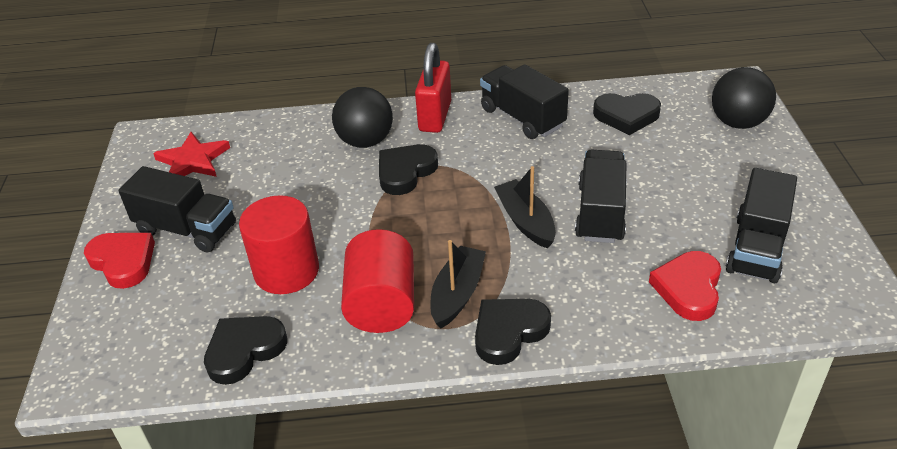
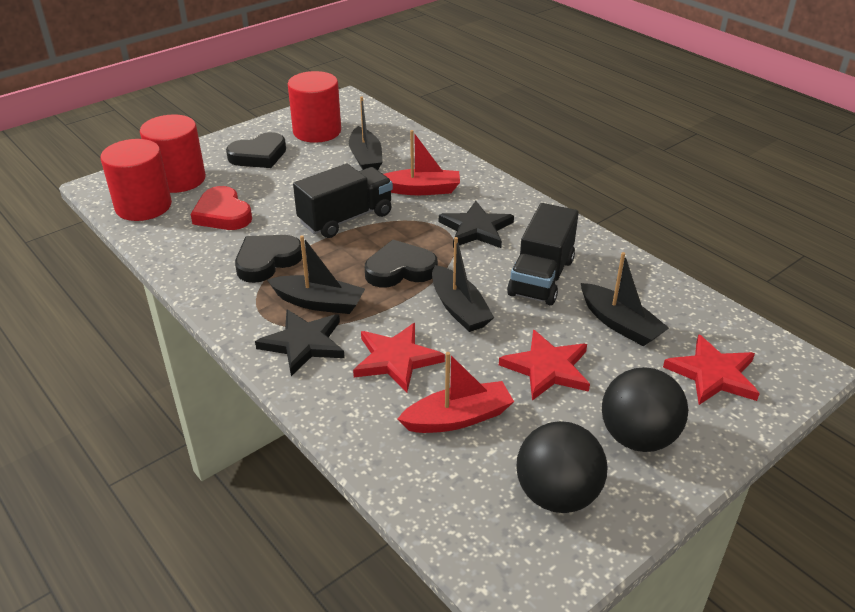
black boat: [430,240,486,328] [494,166,556,249] = 2 -> [267,235,365,314] [349,96,382,170] [432,237,494,332] [581,252,669,346] = 4
black heart: [204,316,287,385] [379,144,438,195] [475,299,551,365] [593,93,661,135] = 4 -> [226,132,286,168] [235,235,302,283] [365,240,438,287] = 3
black star: none = 0 -> [255,310,345,376] [439,201,514,248] = 2
black truck: [118,166,236,253] [480,64,569,139] [575,150,627,243] [726,168,797,283] = 4 -> [293,164,393,238] [507,203,579,305] = 2
red boat: none = 0 -> [384,130,460,195] [398,352,514,433] = 2
red cylinder: [239,195,319,294] [341,229,414,333] = 2 -> [101,139,172,221] [140,114,206,193] [288,71,341,143] = 3
red heart: [84,233,155,289] [649,251,721,321] = 2 -> [191,186,252,230] = 1
red padlock: [415,43,451,133] = 1 -> none = 0
red star: [153,132,230,177] = 1 -> [353,323,445,392] [499,330,590,401] [663,334,760,405] = 3

